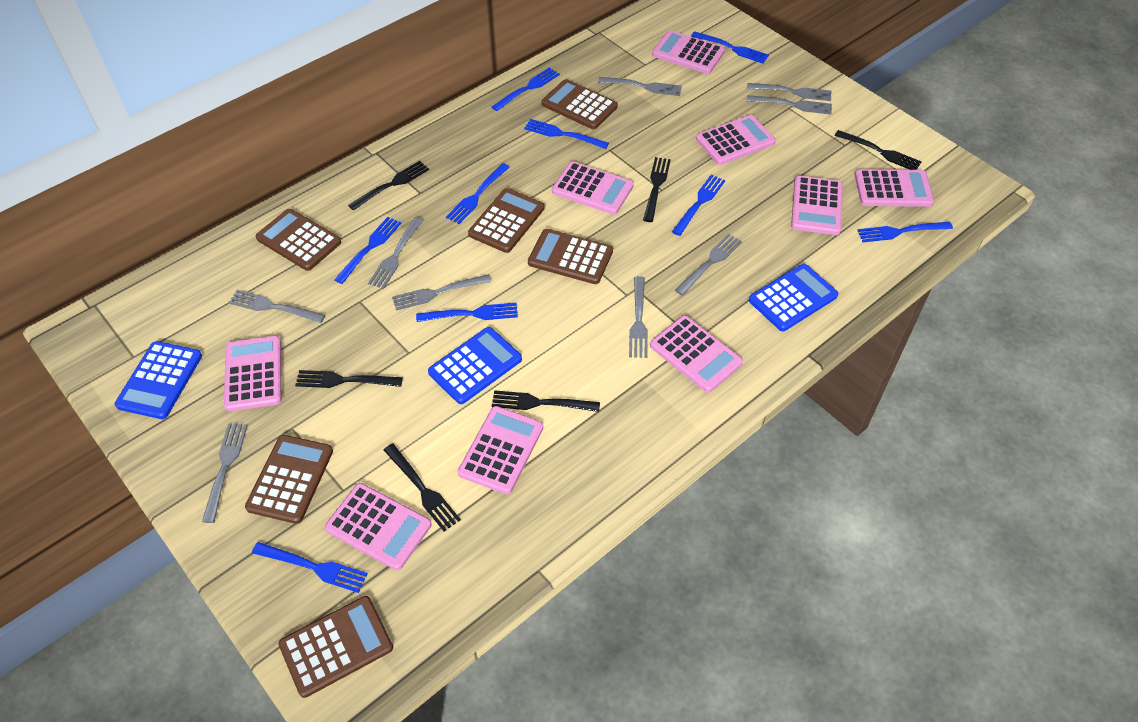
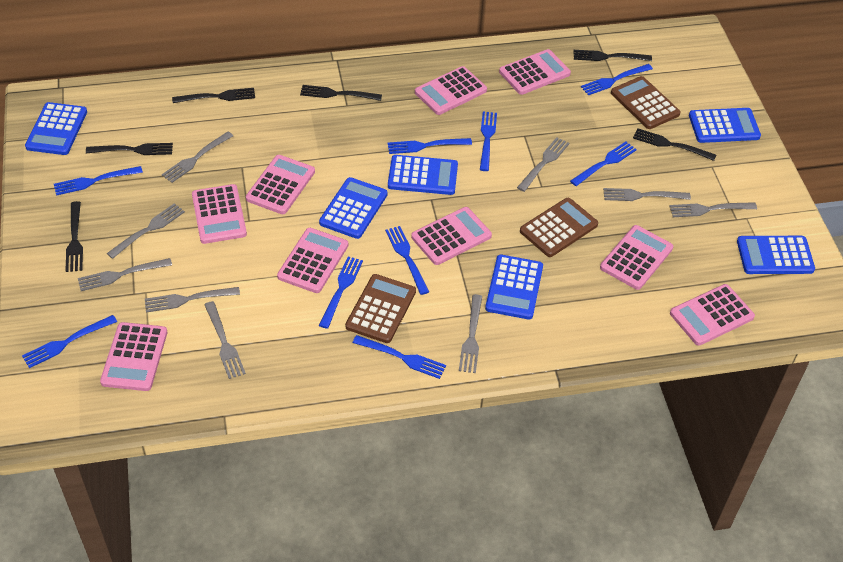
blue calculator: [114,341,202,419] [428,327,522,404] [749,264,838,331] = 3 -> [25,102,87,155] [319,177,387,239] [388,155,458,195] [485,255,543,320] [689,108,761,143] [737,236,815,274] = 6
brown calculator: [245,435,333,524] [256,209,341,271] [279,596,393,698] [468,188,545,253] [528,229,613,284] [541,79,618,129] = 6 -> [345,274,416,343] [520,198,598,257] [611,76,680,129] = 3

